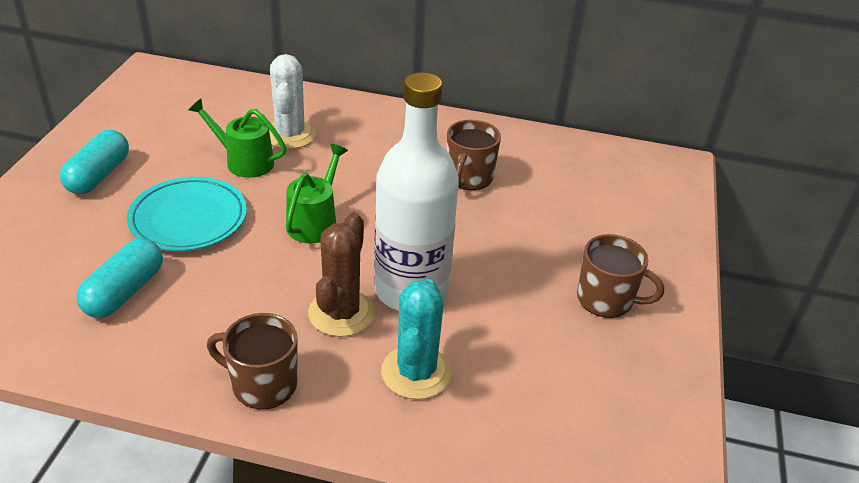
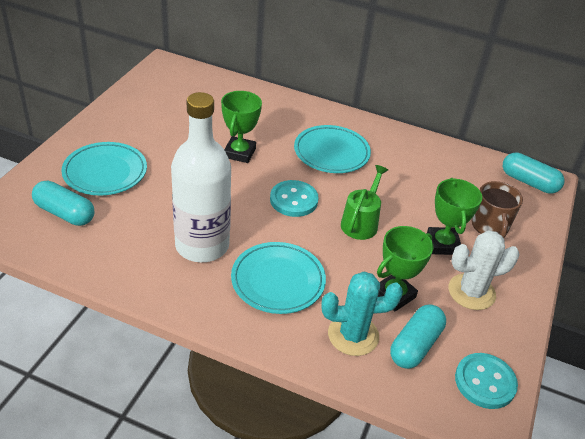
brown cactus: [308,213,375,337] = 1 -> none = 0
brown mug: [207,313,298,409] [447,120,501,190] [577,234,664,318] = 3 -> [471,181,523,238] = 1
green trophy: none = 0 -> [221,91,262,163] [377,226,433,312] [427,178,482,255] = 3
green watering can: [189,99,286,178] [286,144,348,243] = 2 -> [341,165,388,240] = 1
turquoise button: none = 0 -> [270,180,319,217] [455,353,518,409] = 2
turquoise capsule: [60,130,129,194] [76,238,163,318] = 2 -> [32,181,94,226] [390,304,446,369] [503,152,564,194] = 3
turquoise plate: [127,177,247,251] = 1 -> [61,142,147,195] [231,242,326,314] [294,125,371,173] = 3

